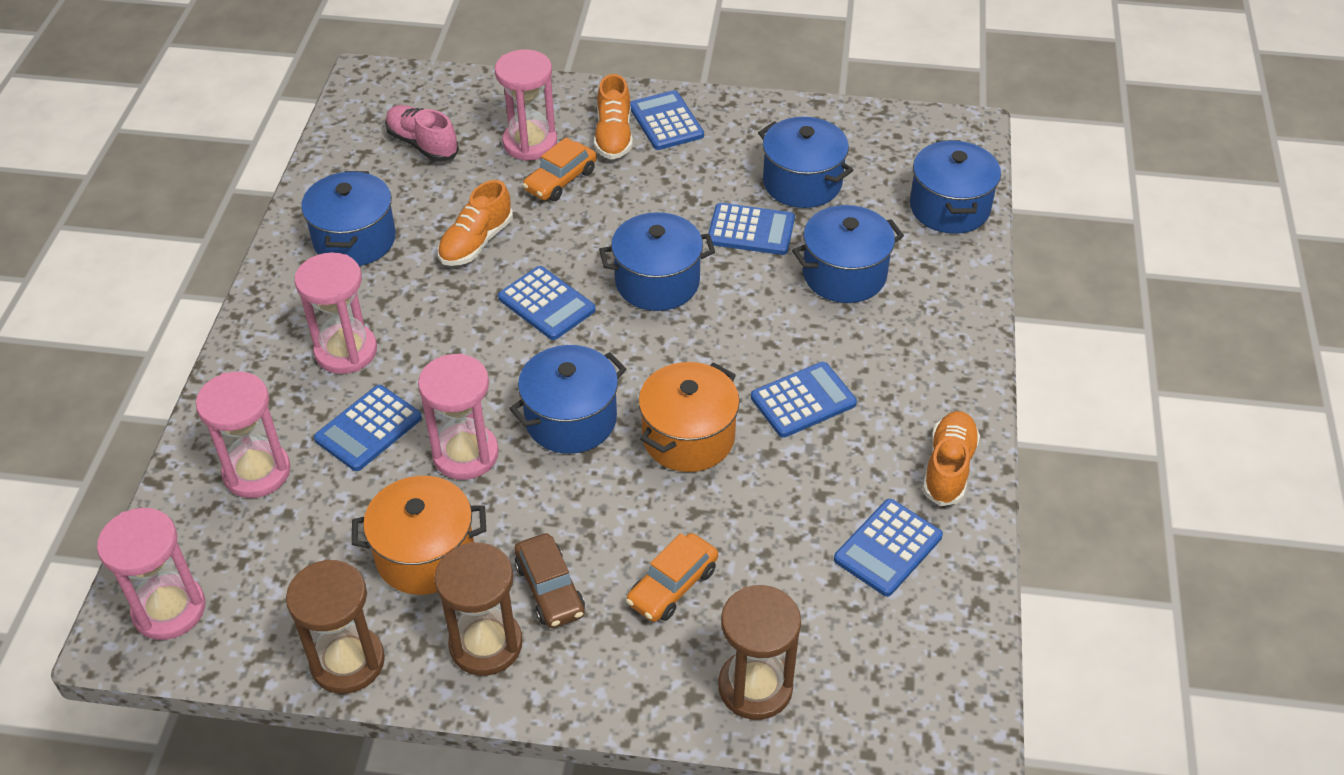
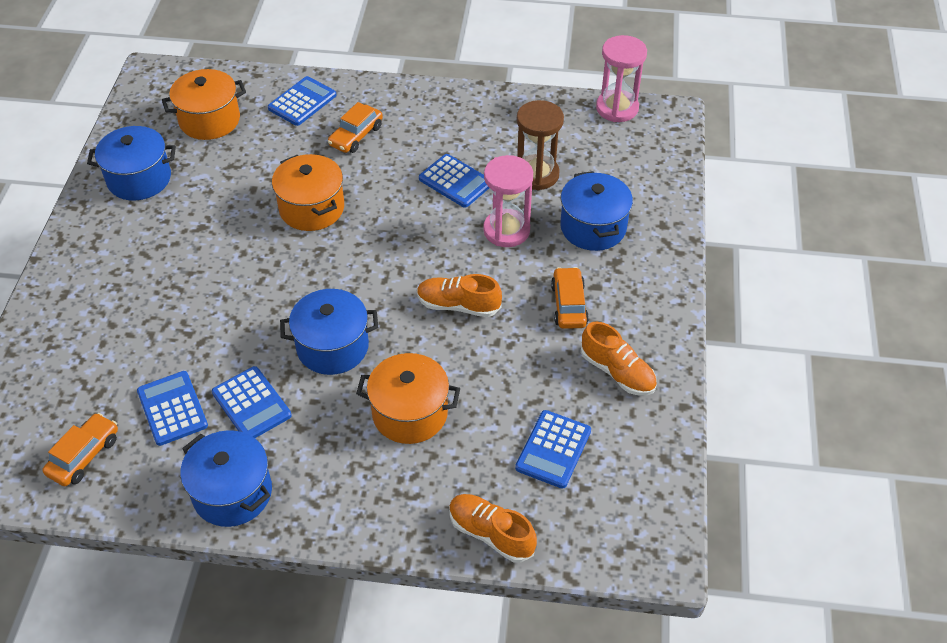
blue calculator: [314,385,422,471] [498,266,595,340] [630,90,704,150] [708,203,795,255] [751,362,857,438] [834,499,943,597] = 6 -> [137,371,208,446] [212,366,292,438] [268,76,336,126] [419,154,489,208] [515,410,591,489] = 5
blue pot: [301,171,396,266] [509,345,626,454] [599,212,715,311] [758,117,853,208] [792,205,904,303] [910,140,1001,234] = 6 -> [87,126,176,200] [180,430,272,527] [280,289,378,375] [560,171,633,251] = 4
brown car: [514,533,585,628] = 1 -> none = 0
brown hourglass: [286,559,385,694] [434,542,523,676] [718,585,801,720] = 3 -> [516,100,564,190] = 1
orange car: [522,138,597,201] [626,533,718,622] = 2 -> [43,413,118,486] [328,102,383,153] [551,267,589,329] = 3
orange pot: [352,476,486,595] [638,362,740,472] = 2 -> [162,69,246,140] [272,154,344,231] [356,353,460,444] = 3
pink hourglass: [97,508,205,640] [196,372,291,498] [295,252,377,374] [418,353,499,480] [495,50,557,161] = 5 -> [483,155,533,247] [596,35,647,122] = 2
pink shoe: [385,105,459,162] = 1 -> none = 0

